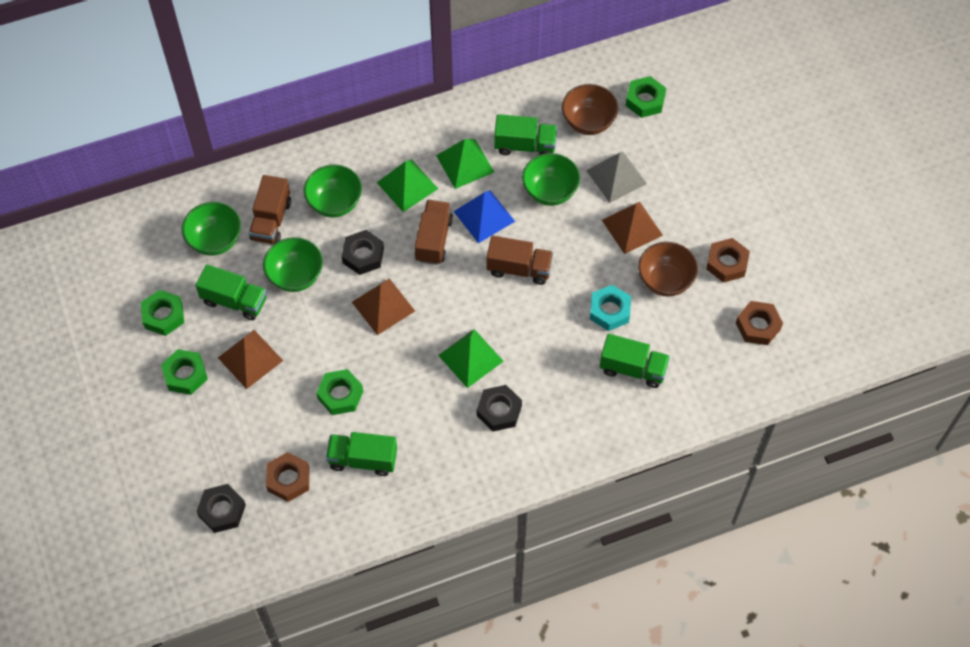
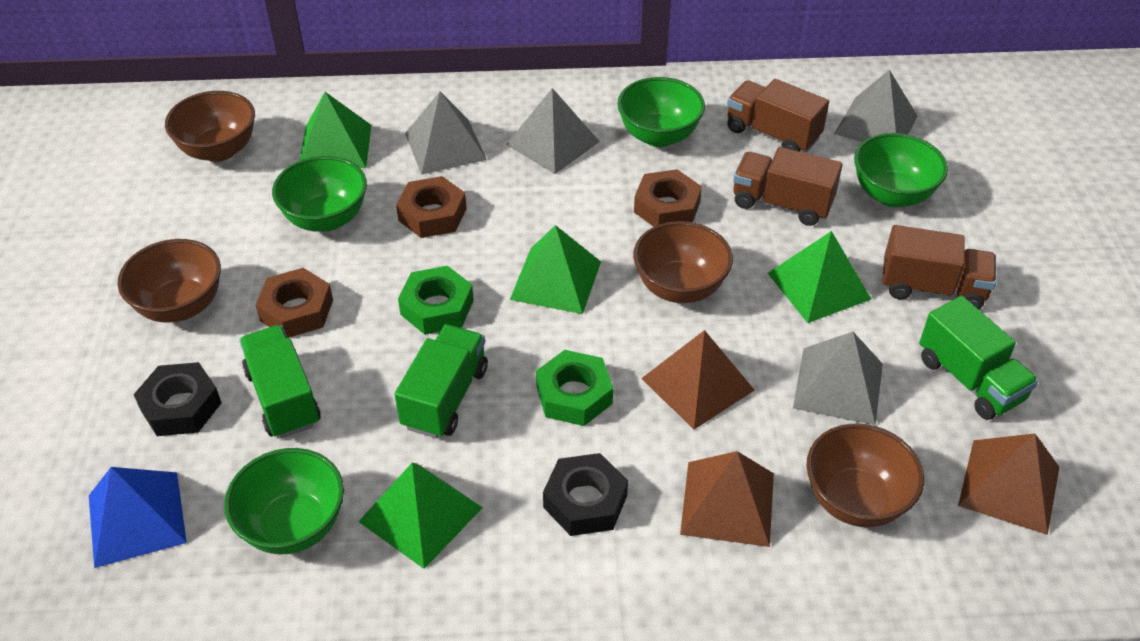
black nut: [196,484,246,533] [341,230,384,275] [477,385,522,432] = 3 -> [134,362,222,436] [543,453,628,536] = 2
brown bowl: [562,84,618,135] [638,242,698,297] = 2 -> [117,239,221,322] [165,91,255,162] [633,221,733,303] [806,424,924,527] = 4
green nut: [141,290,184,336] [161,349,208,395] [316,369,363,415] [625,76,666,118] = 4 -> [398,266,474,335] [536,350,613,426] = 2
green pyramid: [377,159,438,212] [436,139,494,189] [438,329,504,388] = 3 -> [300,92,371,168] [358,463,483,569] [510,225,601,314] [768,231,871,323] = 4
green truck: [196,264,266,320] [326,432,397,476] [494,114,557,156] [599,334,670,388] = 4 -> [239,325,321,438] [394,325,488,438] [919,296,1039,420] = 3
grey pyramid: [586,152,647,203] = 1 -> [405,92,487,175] [506,88,600,174] [793,332,883,425] [834,70,918,142] = 4
turquoise nut: [590,285,631,331] = 1 -> none = 0

